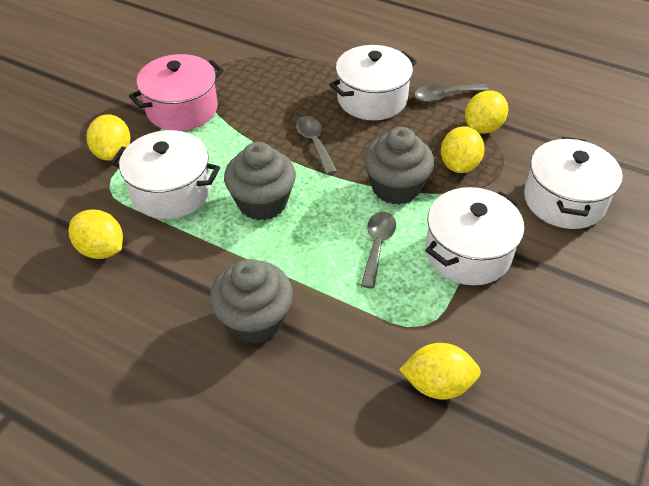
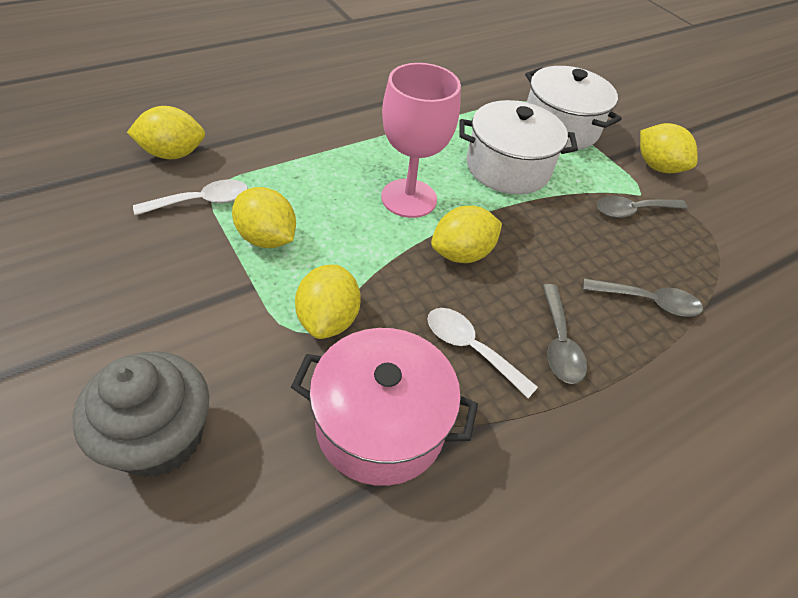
grey cupcake: [210,259,293,344] [224,142,296,221] [364,127,434,205] = 3 -> [72,351,209,477] = 1
pink goblet: none = 0 -> [381,63,461,218] = 1
white pot: [111,130,220,219] [329,45,417,120] [425,187,524,285] [524,137,623,229] = 4 -> [459,100,578,194] [525,66,622,150] = 2
white spoon: none = 0 -> [133,179,248,216] [428,308,538,398] = 2

